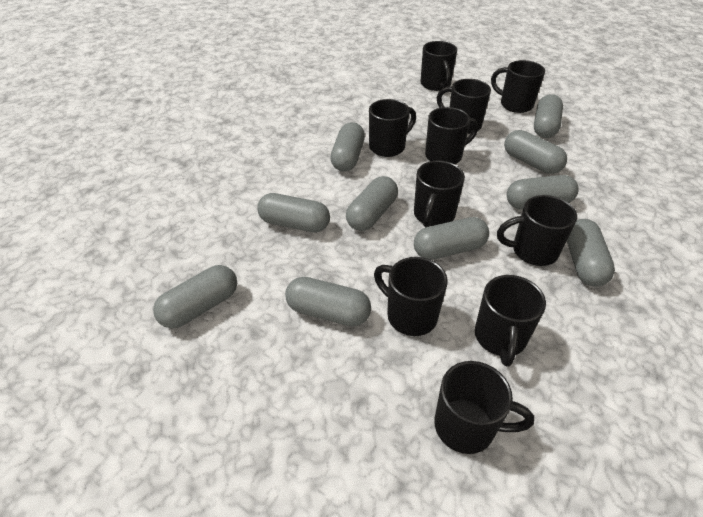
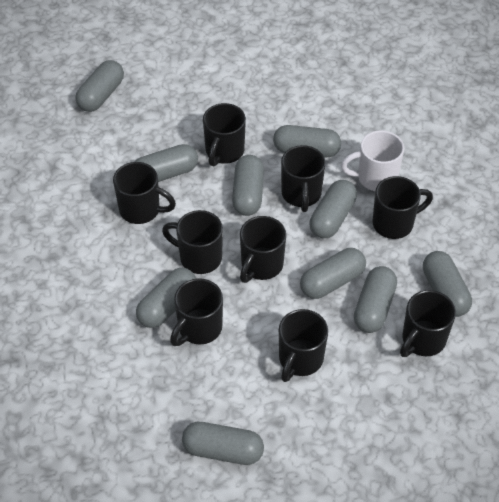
black mug: [369,99,416,157] [374,257,448,336] [414,161,465,227] [420,41,457,91] [425,107,478,164] [435,361,534,454] [437,79,491,134] [475,275,546,367] [491,60,545,113] [497,195,577,266] = 10 -> [113,162,176,224] [162,210,223,274] [170,278,223,346] [203,103,246,166] [240,216,286,283] [279,309,328,382] [281,145,325,212] [372,176,433,239] [400,290,456,357] = 9
white mug: none = 0 -> [341,130,404,191] = 1

